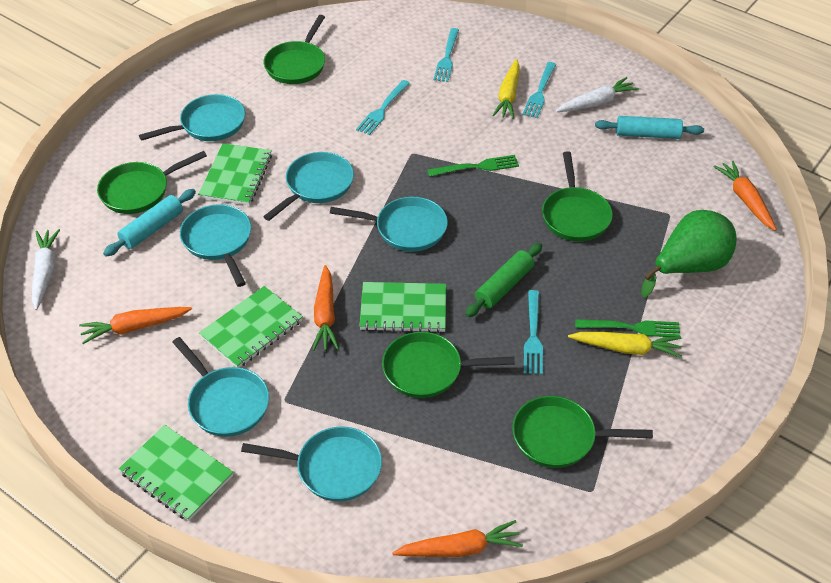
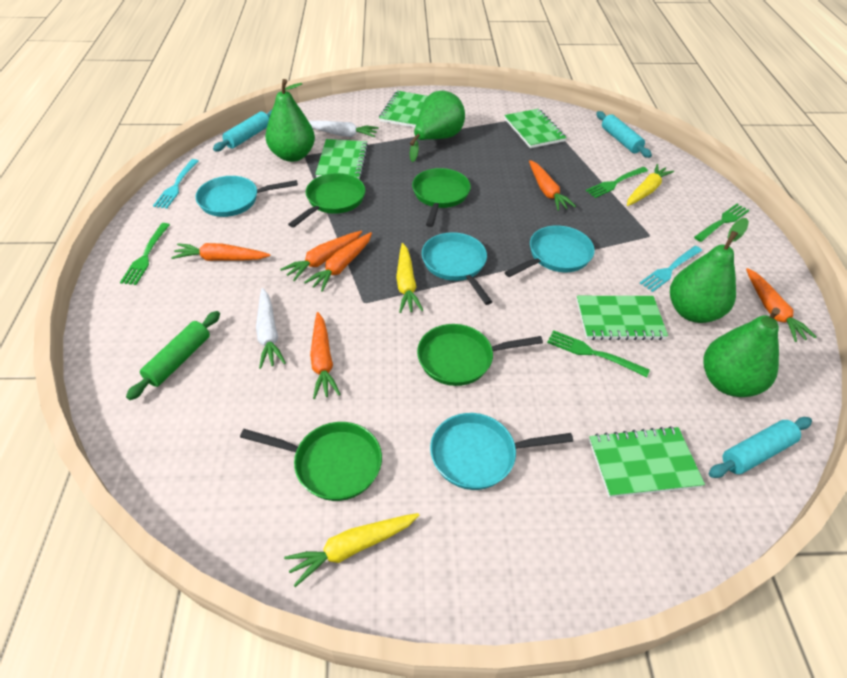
green fork: [427,155,519,177] [575,319,681,337] = 2 -> [120,223,170,285] [547,330,650,377] [586,167,648,198] [694,204,749,242] = 4
green notebook: [119,425,233,521] [198,143,272,205] [199,286,303,368] [359,282,446,333] = 4 -> [315,139,368,179] [379,91,428,128] [504,109,567,148] [577,296,668,340] [589,426,705,498] = 5
green pan: [97,151,207,214] [264,15,325,84] [382,332,515,398] [512,396,653,468] [542,151,613,241] = 5 -> [240,422,382,501] [288,173,365,228] [412,168,471,227] [417,324,543,386] = 4
green pear: [641,210,737,297] = 1 -> [265,79,315,162] [410,91,465,162] [670,218,749,323] [703,308,780,397] = 4
orange carrot: [79,307,192,344] [313,265,339,351] [392,520,523,557] [713,160,777,231] = 4 -> [171,243,271,261] [280,231,362,281] [304,232,372,292] [310,312,341,399] [529,160,576,211] [746,268,816,342] = 6
turquoise fork: [356,80,410,135] [433,28,459,82] [523,62,556,118] [524,290,543,375] = 4 -> [153,159,198,209] [640,246,702,292] = 2
turquoise pan: [139,94,245,141] [172,337,269,437] [180,204,251,287] [241,426,382,502] [263,152,354,221] [330,197,448,252] = 6 -> [195,176,298,217] [422,232,492,305] [430,413,573,490] [505,225,595,277] = 4
turquoise rolling pin: [103,189,196,256] [595,116,704,139] = 2 -> [213,110,272,151] [596,111,652,158] [709,417,812,478] = 3
yellow carrot: [492,59,520,119] [568,332,682,358] = 2 -> [284,513,419,587] [396,243,424,313] [627,164,674,206] = 3

